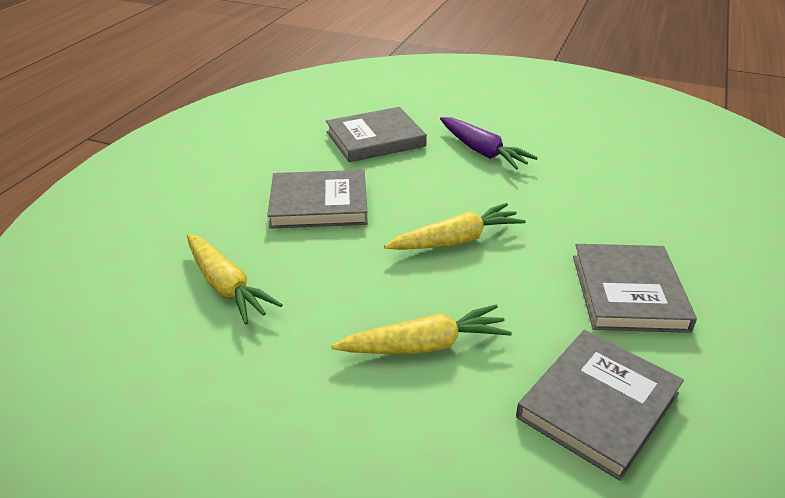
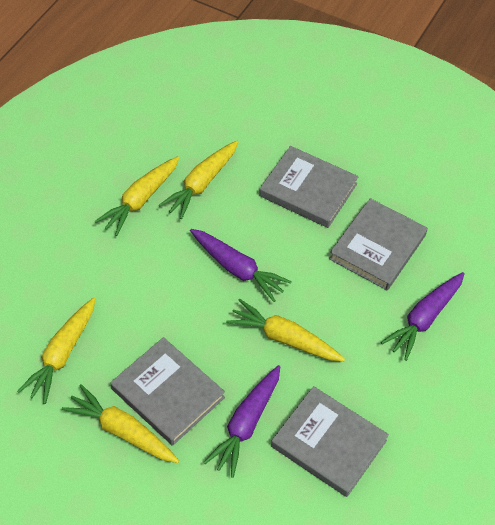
purple carrot: [440,117,538,169] = 1 -> [190,229,292,302] [203,365,280,478] [381,272,465,361] = 3
yellow carrot: [187,234,283,325] [331,305,512,354] [384,203,526,250] = 3 -> [17,298,95,404] [62,384,179,463] [95,156,180,236] [159,141,238,219] [226,299,345,361] = 5

